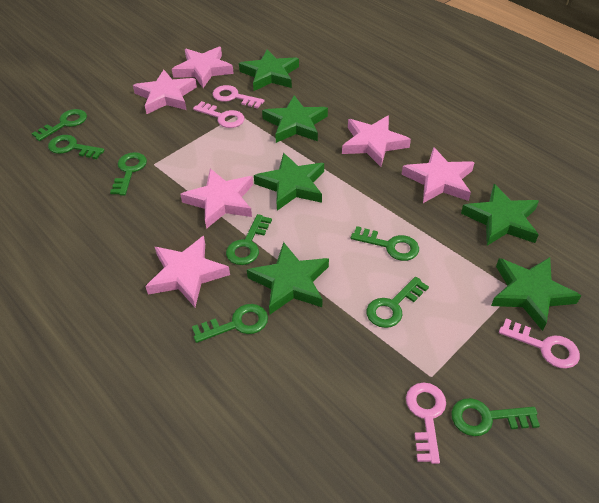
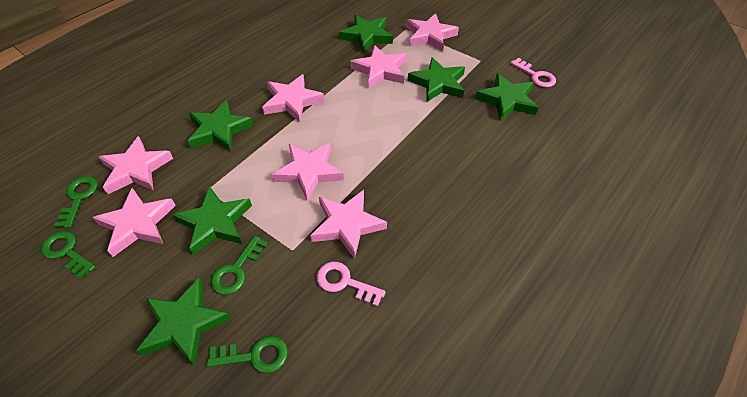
green key: [31,109,87,141] [48,135,105,159] [110,152,147,195] [192,304,268,343] [226,214,272,265] [351,226,419,261] [366,277,429,328] [451,398,540,436] = 8 -> [41,231,96,279] [54,176,98,228] [207,336,288,373] [211,236,268,295] = 4
pink key: [193,101,244,128] [212,85,264,109] [406,382,446,464] [499,318,580,369] = 4 -> [317,262,386,307] [510,58,556,87] = 2
pink star: [133,69,197,114] [145,236,230,307] [172,47,234,88] [180,168,253,229] [342,115,411,167] [402,147,475,203] = 6 -> [92,188,176,257] [99,136,173,194] [262,74,324,122] [271,143,344,201] [310,190,387,259] [351,45,406,88] [406,13,459,51] = 7

